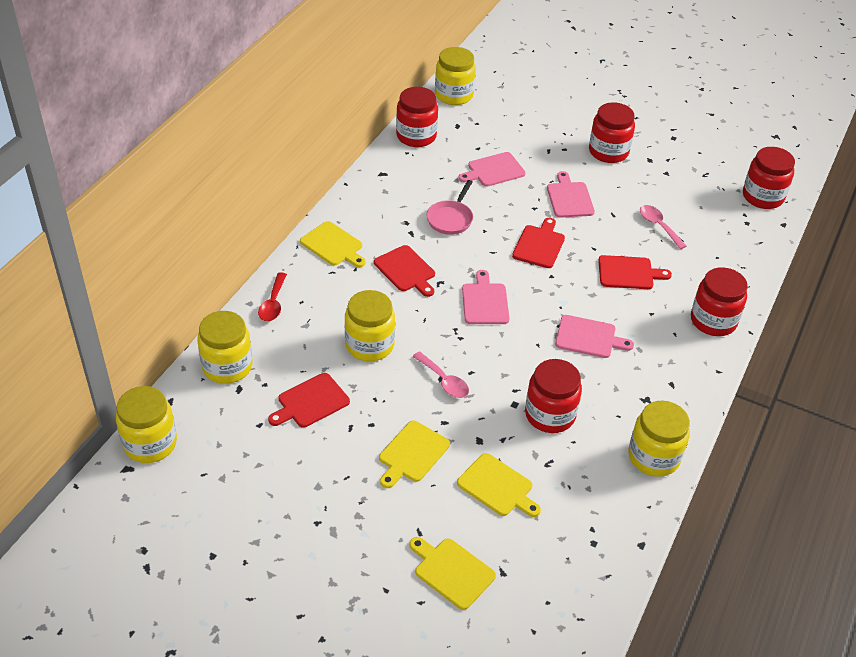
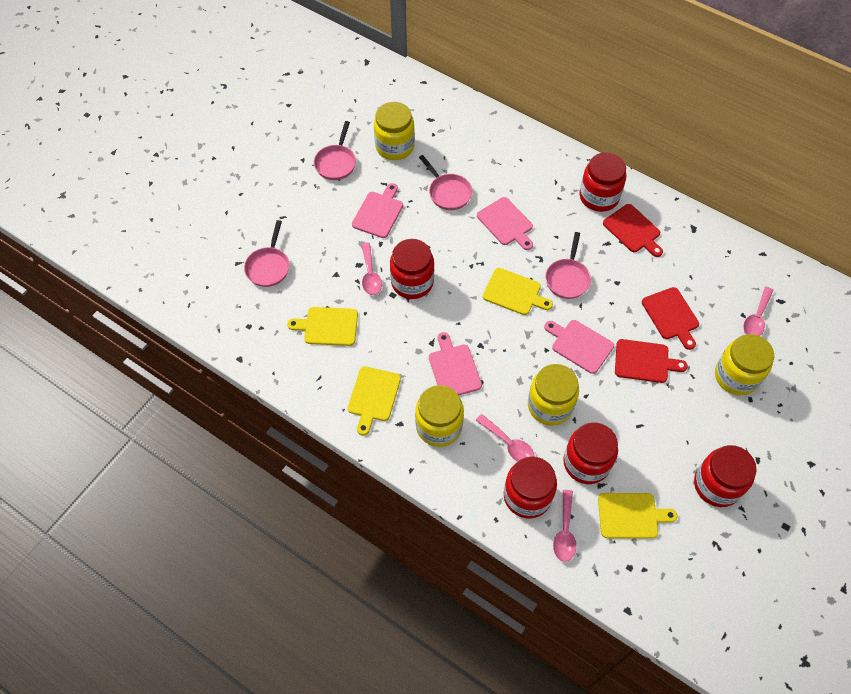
pink pan: [426,180,473,235] = 1 -> [244,220,290,287] [314,121,356,180] [419,155,472,210] [545,232,591,299] = 4
pink spoon: [412,351,469,398] [640,205,687,249] = 2 -> [361,243,382,295] [476,414,535,462] [553,490,576,562] [743,287,774,336] = 4
red cutting board: [268,373,350,428] [374,245,435,297] [512,218,565,268] [598,255,672,289] = 4 -> [603,204,663,257] [615,339,688,383] [642,287,699,350] = 3
red spoon: [258,272,287,321] = 1 -> none = 0
yellow jar: [116,386,177,463] [197,311,252,384] [345,290,395,361] [435,47,476,105] [628,401,690,477] = 5 -> [374,102,415,160] [415,385,464,447] [528,364,579,425] [715,334,774,395] = 4

